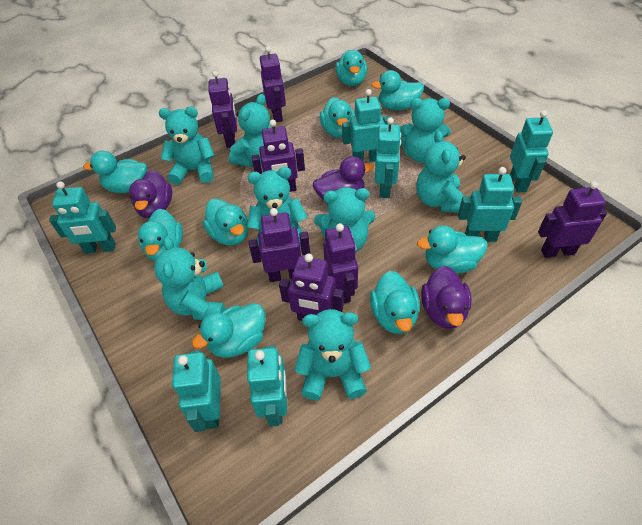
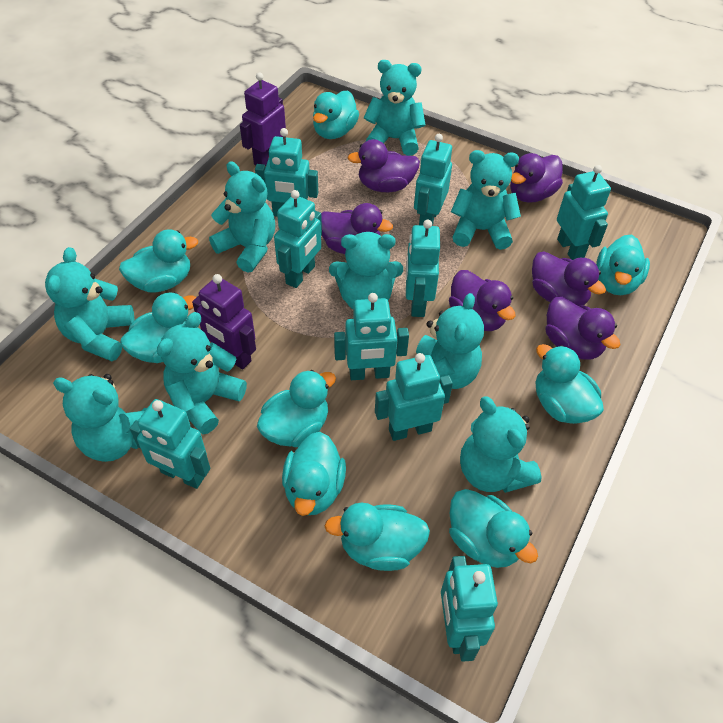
purple duck: [129,170,172,218] [313,156,374,200] [421,266,472,329] = 3 -> [321,203,393,254] [348,139,420,192] [449,270,515,331] [510,153,563,203] [532,251,606,306] [545,297,620,359] = 6
purple robot: [209,71,237,148] [249,208,310,282] [252,120,305,192] [260,46,286,122] [279,253,344,321] [323,223,358,303] [538,181,607,258] = 7 -> [192,274,256,369] [240,72,286,166] = 2
turquoise robot: [49,181,116,254] [172,351,221,432] [247,345,287,427] [342,89,390,162] [375,117,401,198] [458,167,522,242] [510,110,553,193] = 7 -> [130,399,210,489] [255,128,318,216] [274,190,322,288] [334,293,409,380] [375,353,453,441] [406,220,440,317] [414,134,452,226] [441,556,498,662] [557,165,611,260] = 9
turquoise teddy bear: [154,236,225,320] [159,106,215,185] [229,94,271,167] [247,167,308,247] [294,309,371,400] [314,187,376,253] [400,98,450,163] [416,131,466,213] = 8 -> [45,247,134,361] [53,374,147,462] [157,312,247,434] [209,161,275,273] [329,232,403,310] [364,60,426,156] [416,293,484,389] [451,150,521,250] [460,396,542,493] = 9

